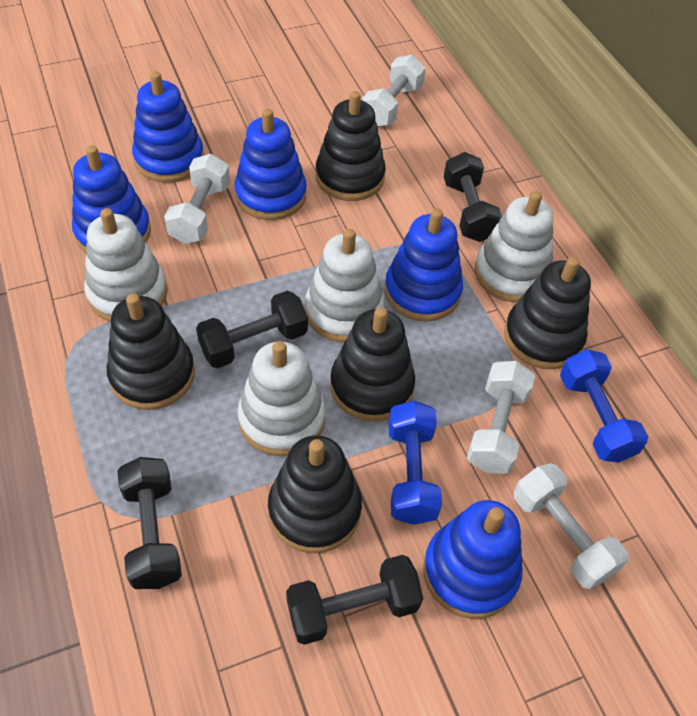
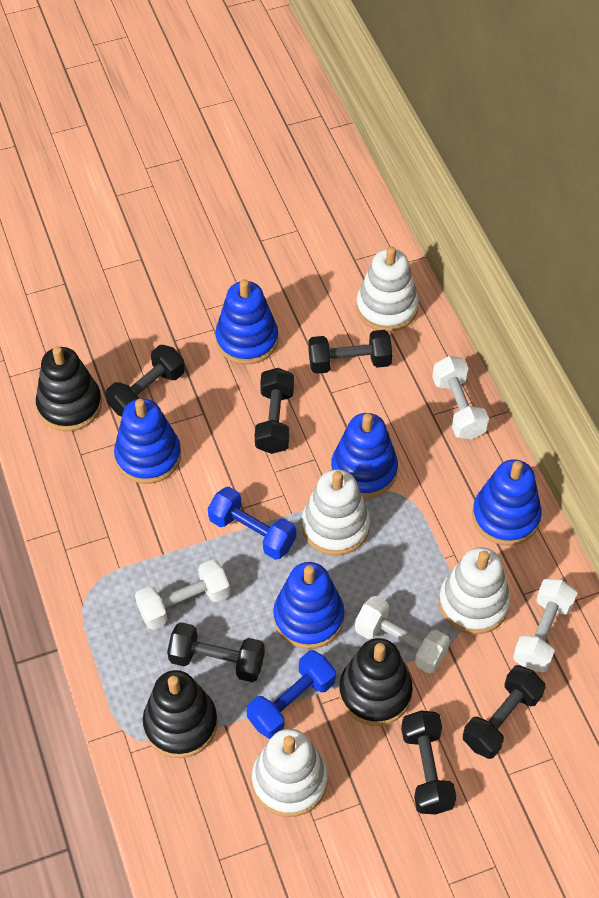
black dumbbell: [117,457,182,589] [196,291,308,368] [286,555,423,645] [444,152,502,242] = 4 -> [106,345,185,417] [167,622,265,682] [255,368,294,454] [308,330,392,374] [401,710,457,815] [463,665,546,759] = 6
black stacking toy: [107,294,195,410] [268,435,362,553] [315,91,386,201] [330,307,415,422] [504,257,591,369] = 5 -> [36,346,102,431] [143,670,218,758] [339,638,413,726] = 3

